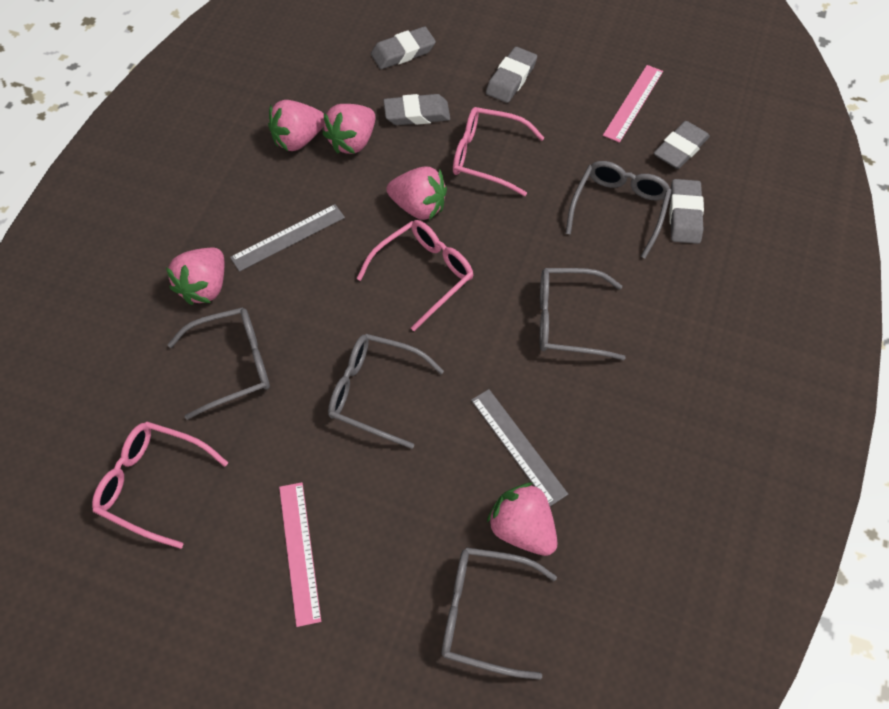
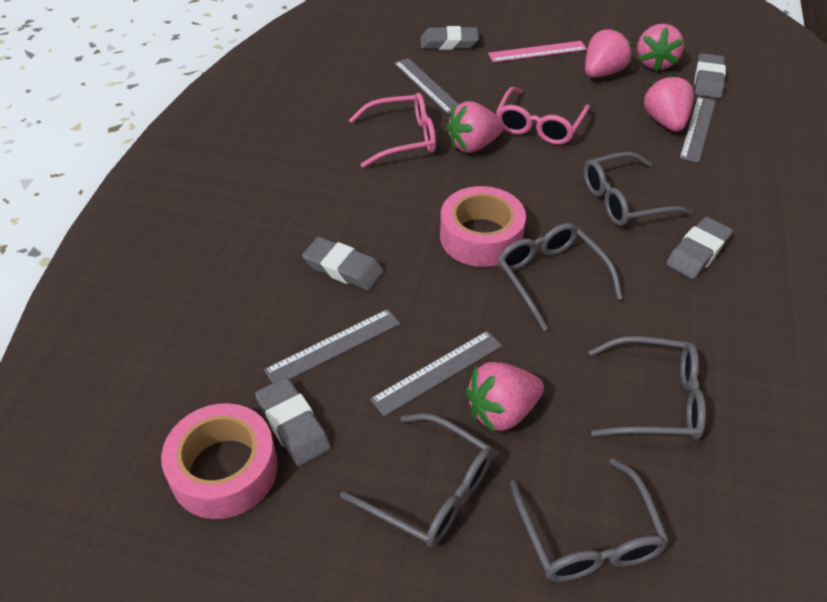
grey ruler: [230,204,345,272] [471,389,568,506] = 2 -> [264,309,400,383] [370,331,502,417] [394,58,459,114] [680,96,716,163] = 4
pink glasses: [92,421,228,549] [357,220,473,331] [453,107,545,196] = 3 -> [349,93,436,168] [496,87,590,145] = 2
pink ruler: [279,482,321,627] [603,65,663,143] = 2 -> [488,41,587,62] = 1
pink tape: none = 0 -> [161,403,278,519] [440,186,526,267] = 2

